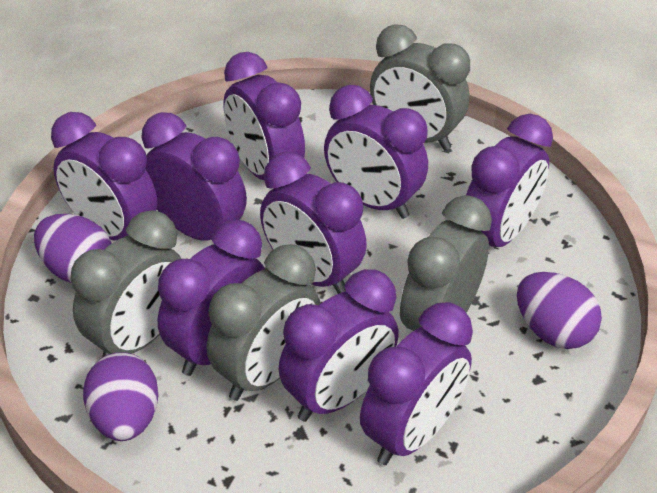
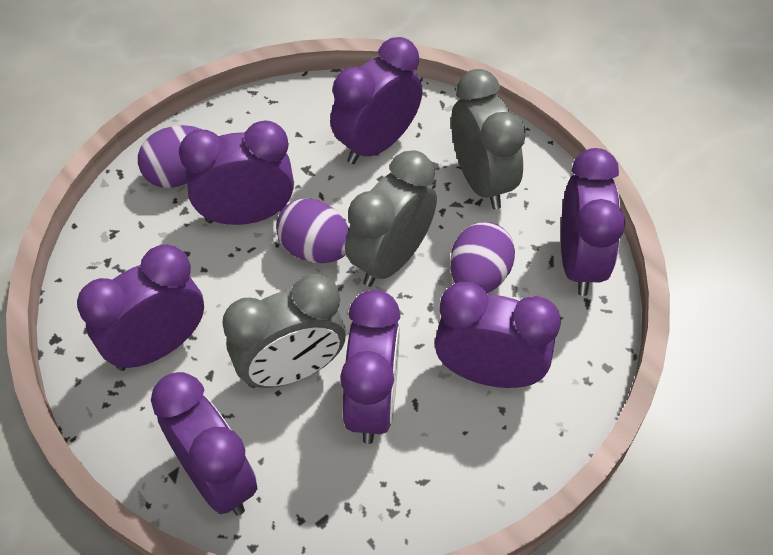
grey clock: [70,210,181,357] [207,244,320,401] [370,24,470,150] [400,195,492,331] = 4 -> [222,274,346,388] [345,150,437,287] [451,69,526,209] = 3
purple clock: [51,112,157,241] [141,112,247,241] [158,220,265,376] [224,52,305,180] [260,152,367,294] [278,269,399,422] [324,85,428,219] [360,302,473,465] [466,114,553,247] = 9 -> [77,244,204,371] [151,372,258,516] [179,120,294,225] [330,37,423,164] [340,290,400,444] [435,282,561,388] [561,148,625,296] = 7

